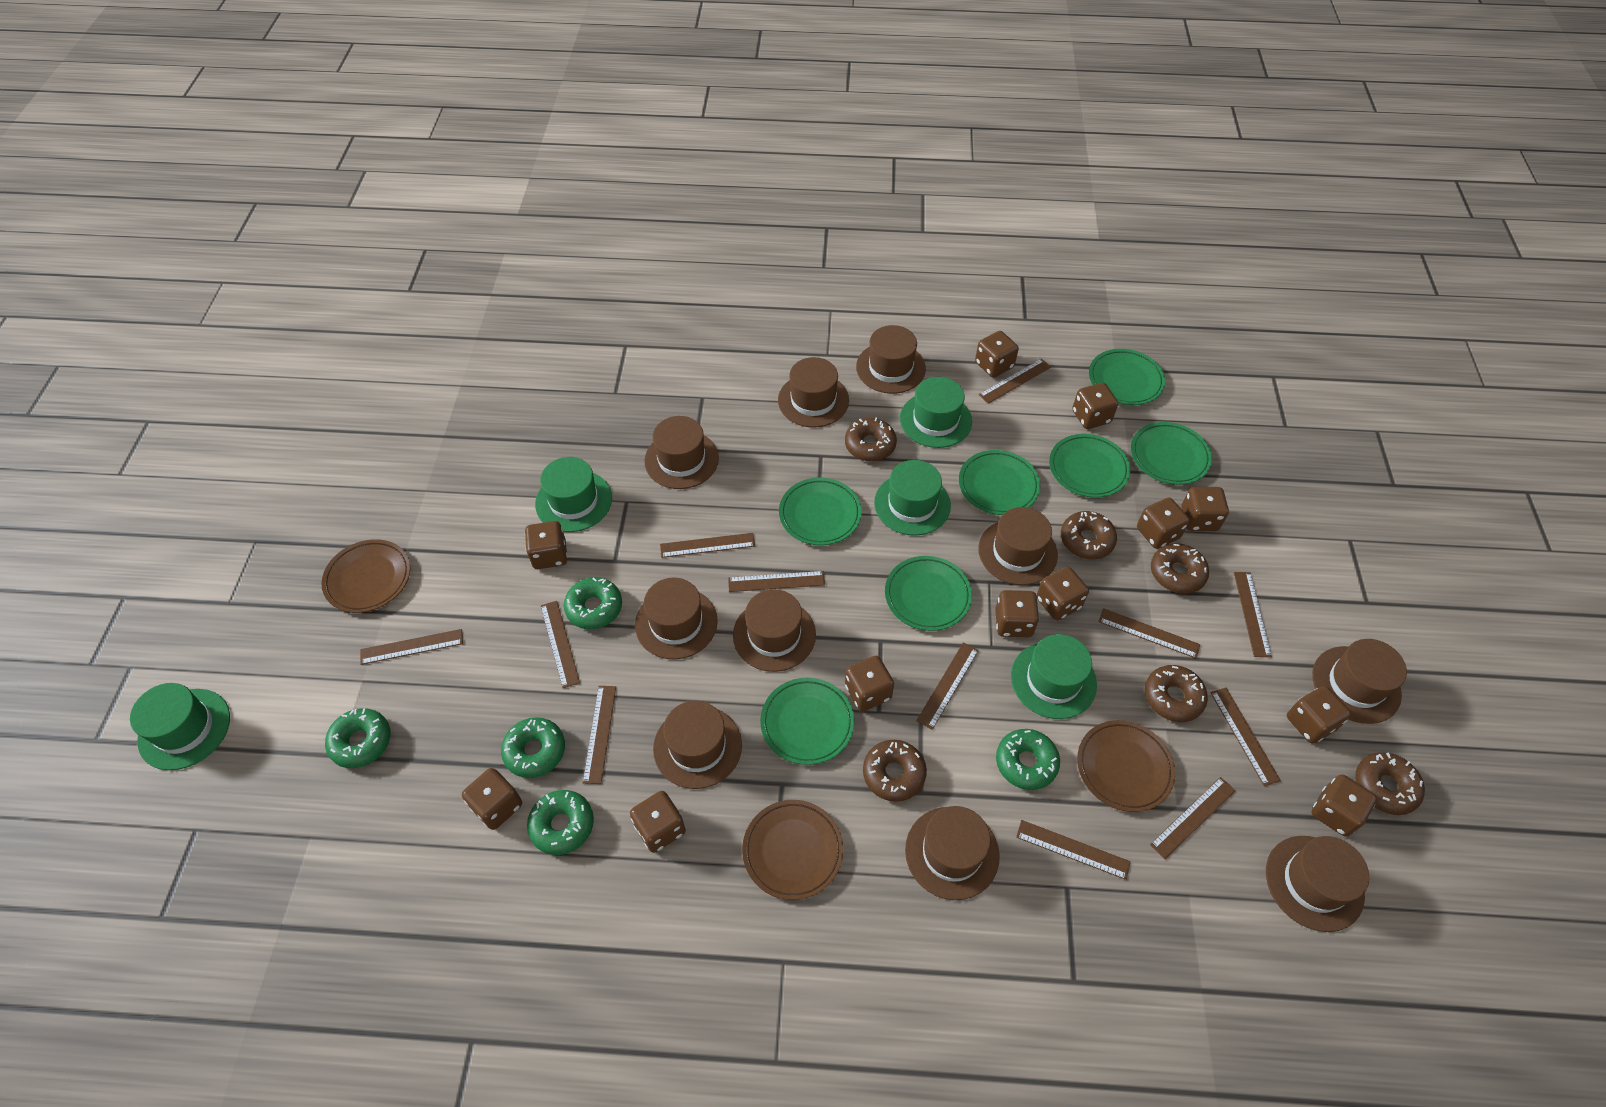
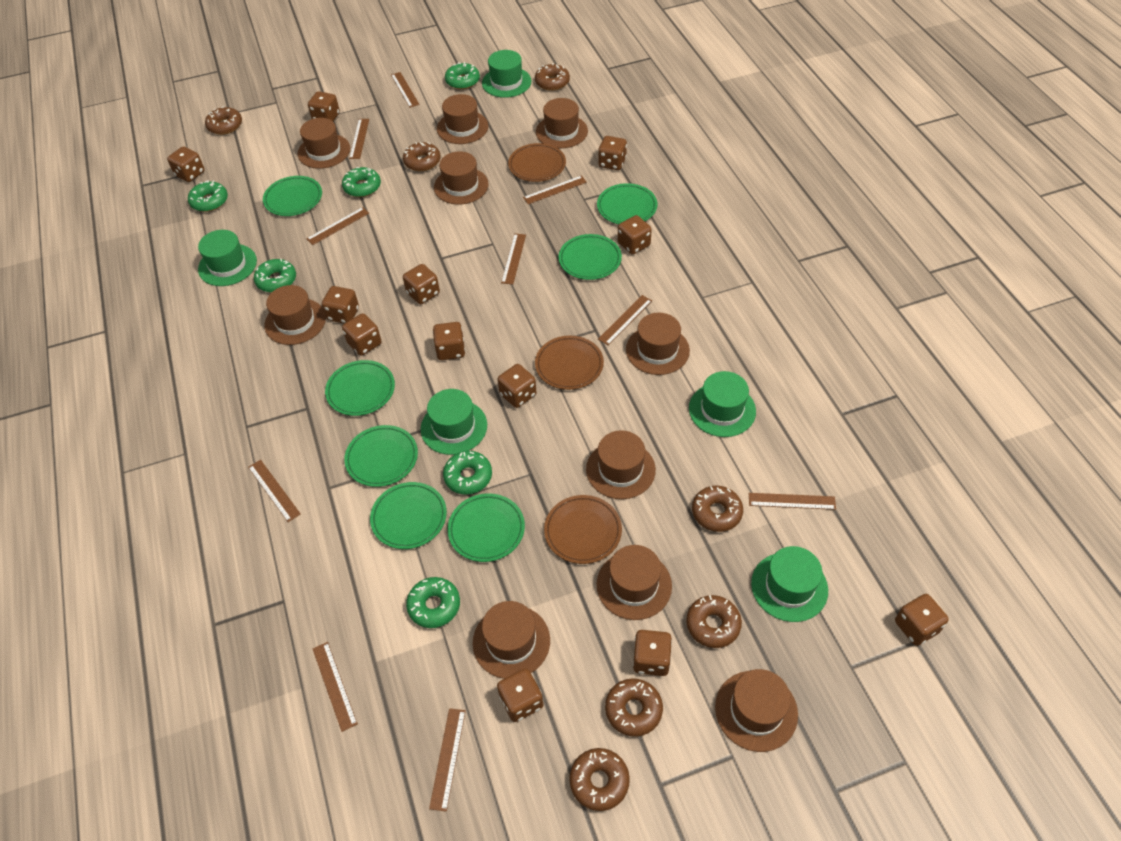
brown donut: [845,418,897,461] [863,740,927,802] [1061,511,1117,560] [1145,665,1208,722] [1151,543,1209,594] [1355,752,1425,815] = 6 -> [205,107,242,135] [403,142,441,171] [535,63,570,91] [569,748,630,811] [605,678,663,737] [686,595,742,648] [692,486,743,532] = 7
brown ruler: [360,629,463,665] [541,601,580,688] [583,686,616,784] [660,533,755,558] [728,571,825,592] [916,643,979,730] [979,359,1051,404] [1016,820,1131,880] [1099,608,1200,658] [1150,777,1236,859] [1210,688,1281,786] [1234,572,1272,657] = 12 -> [248,460,301,522] [306,207,369,245] [313,642,358,732] [349,119,369,159] [391,72,420,108] [429,708,466,812] [501,233,526,285] [523,176,587,204] [598,295,652,345] [749,493,836,510] = 10
green donut: [325,708,390,768] [501,717,565,778] [527,790,594,855] [564,577,622,629] [996,729,1060,790] = 5 -> [188,180,228,212] [254,259,296,292] [342,167,381,197] [406,577,460,628] [443,451,492,495] [445,62,480,89] = 6

